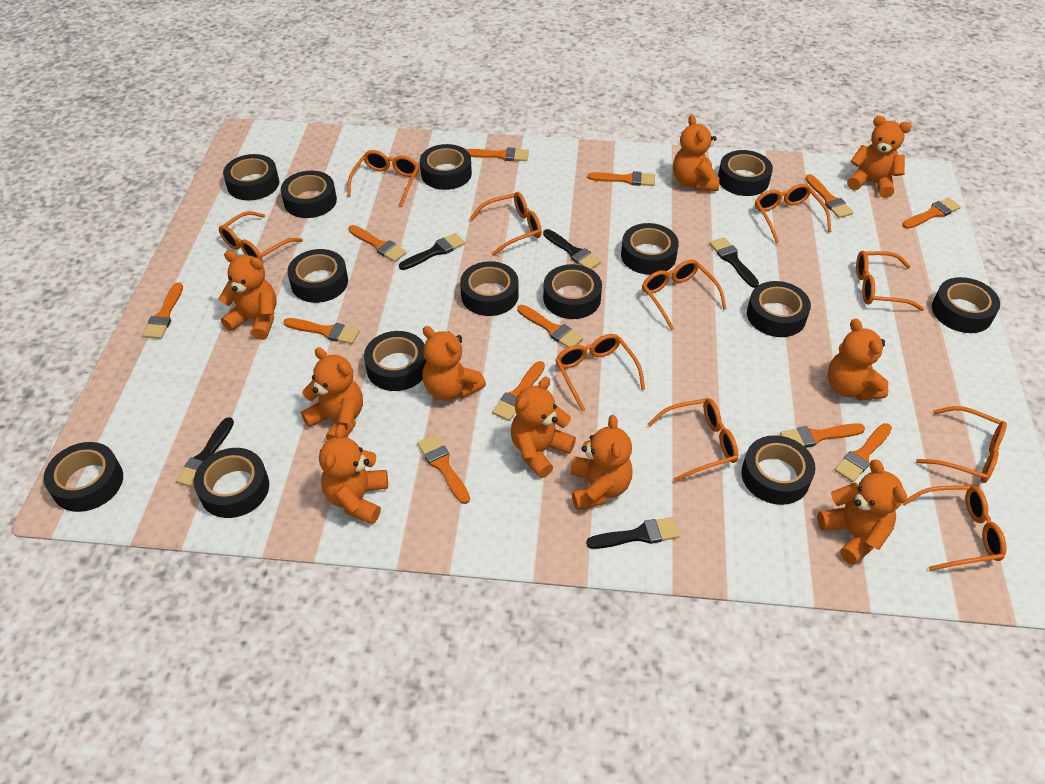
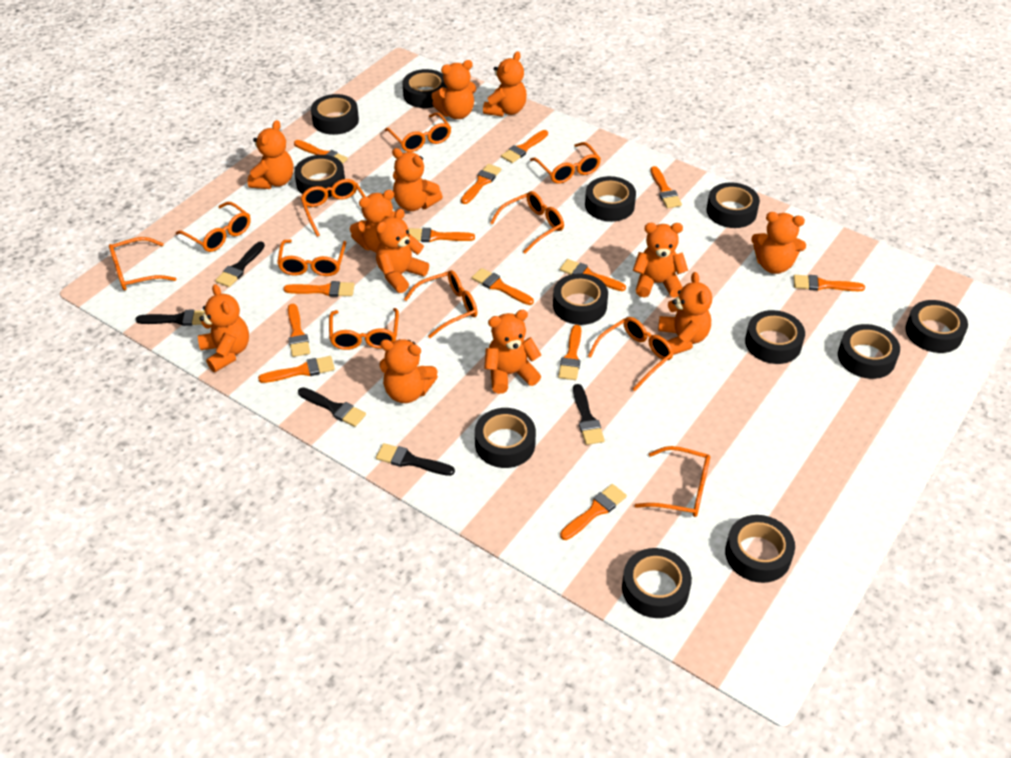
black tape: [44,442,123,512] [194,448,269,518] [223,154,279,201] [281,171,337,218] [287,249,348,303] [364,331,427,391] [420,144,472,190] [460,261,519,316] [543,264,602,319] [621,223,679,275] [718,150,773,196] [742,435,816,505] [747,281,811,337] [932,277,1000,333] = 14 -> [294,155,345,197] [311,94,359,135] [402,69,448,108] [475,408,536,468] [553,273,608,325] [585,176,636,222] [622,548,692,618] [707,182,760,228] [725,515,795,583] [745,310,805,364] [838,324,900,379] [905,300,968,353] = 12
orange brush: [143,282,183,339] [283,318,360,344] [348,225,407,262] [417,434,470,504] [466,148,529,161] [492,361,545,421] [517,305,583,348] [588,171,655,186] [780,423,865,448] [805,174,853,218] [835,423,892,482] [902,197,961,229] = 12 -> [258,356,335,383] [283,281,355,297] [288,304,310,357] [294,140,348,164] [409,228,475,242] [461,164,501,204] [472,268,534,305] [501,130,548,163] [558,325,581,380] [560,259,626,291] [560,484,627,540] [650,166,682,208] [793,275,865,291] = 13
orange glasses: [219,211,303,261] [347,150,419,207] [469,192,542,256] [555,334,645,411] [642,259,727,331] [647,398,738,482] [755,184,831,244] [856,251,924,311] [902,485,1006,571] [916,406,1007,483] = 10 -> [109,237,176,290] [176,202,251,252] [277,240,346,276] [301,179,366,237] [329,308,399,350] [384,112,451,152] [404,270,478,338] [490,191,564,253] [530,142,601,184] [588,317,674,391] [634,446,710,517] = 11
orange teddy bear: [218,251,276,340] [301,347,363,440] [319,425,388,524] [422,326,486,400] [511,377,576,478] [570,415,632,510] [673,115,720,191] [817,459,907,565] [827,319,889,401] [847,116,912,198] = 10 -> [198,284,249,372] [248,120,293,189] [350,190,396,253] [376,209,429,293] [380,339,438,403] [392,148,443,211] [431,60,476,119] [483,51,527,117] [484,310,541,394] [633,223,688,298] [658,272,712,355] [751,212,806,274] = 12

